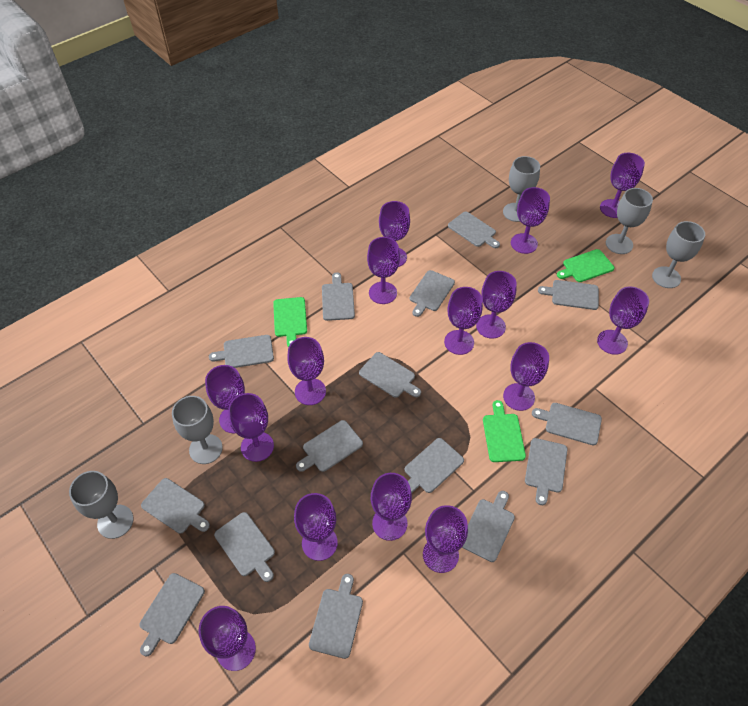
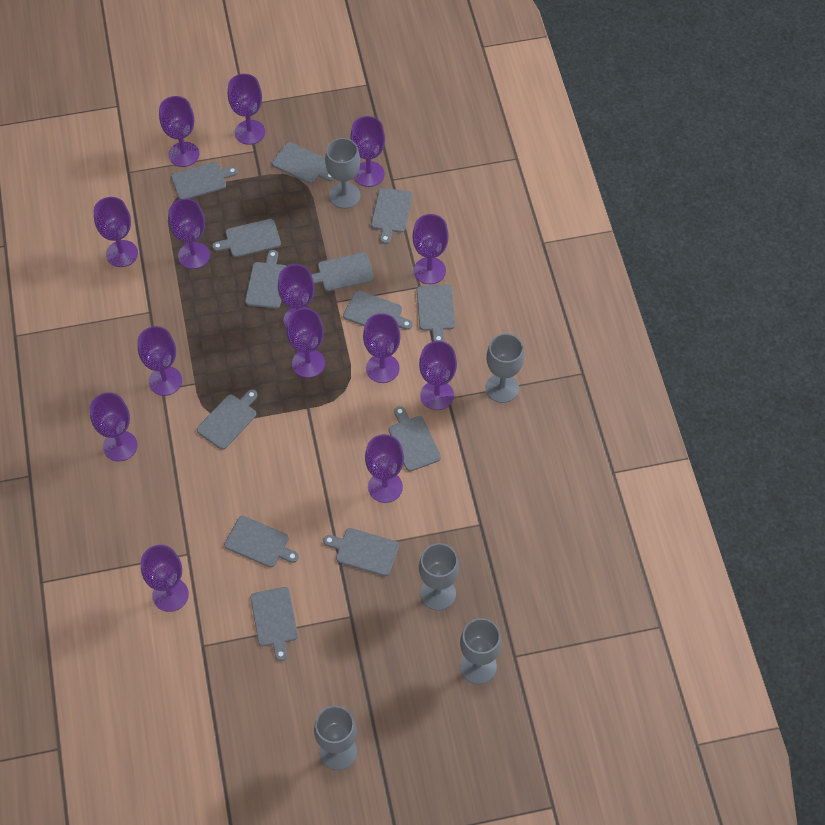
green cutting board: [273,297,307,347] [483,400,526,462] [557,249,614,282] = 3 -> none = 0
grey cutting board: [139,573,205,656] [141,478,210,534] [209,335,274,368] [214,512,275,582] [296,420,363,472] [309,574,363,659] [322,272,355,321] [359,352,421,397] [405,438,464,493] [410,270,455,317] [448,211,500,248] [462,491,515,562] [525,438,568,505] [532,403,602,445] [538,280,599,310] = 15 -> [171,162,238,199] [197,390,258,450] [212,219,281,257] [224,516,299,567] [245,250,287,309] [250,587,298,661] [272,142,335,184] [311,252,374,291] [323,528,399,576] [343,290,413,330] [371,188,412,244] [389,406,441,471] [417,285,455,342] = 13
purple goblet: [198,606,256,671] [205,365,245,433] [228,393,274,462] [288,337,326,405] [294,493,338,561] [367,237,400,304] [371,473,412,541] [379,201,410,267] [423,505,468,573] [444,287,483,355] [476,271,517,339] [503,342,549,411] [511,187,550,254] [597,286,649,355] [600,153,645,218] = 15 -> [90,392,138,461] [94,197,138,267] [137,326,182,396] [141,545,189,612] [159,96,200,167] [169,199,210,269] [228,74,265,145] [278,264,315,327] [286,308,325,378] [350,116,385,187] [363,313,401,383] [365,434,404,503] [412,214,449,284] [419,341,457,410] = 14

